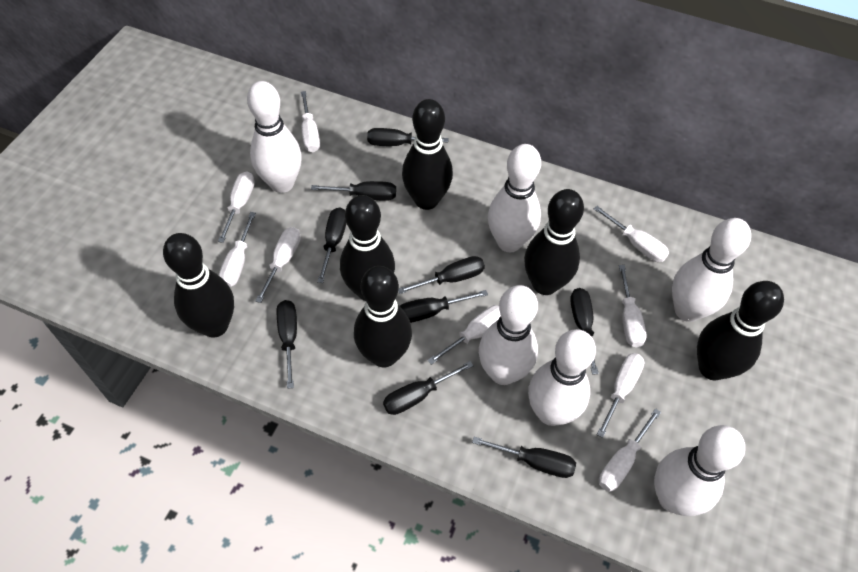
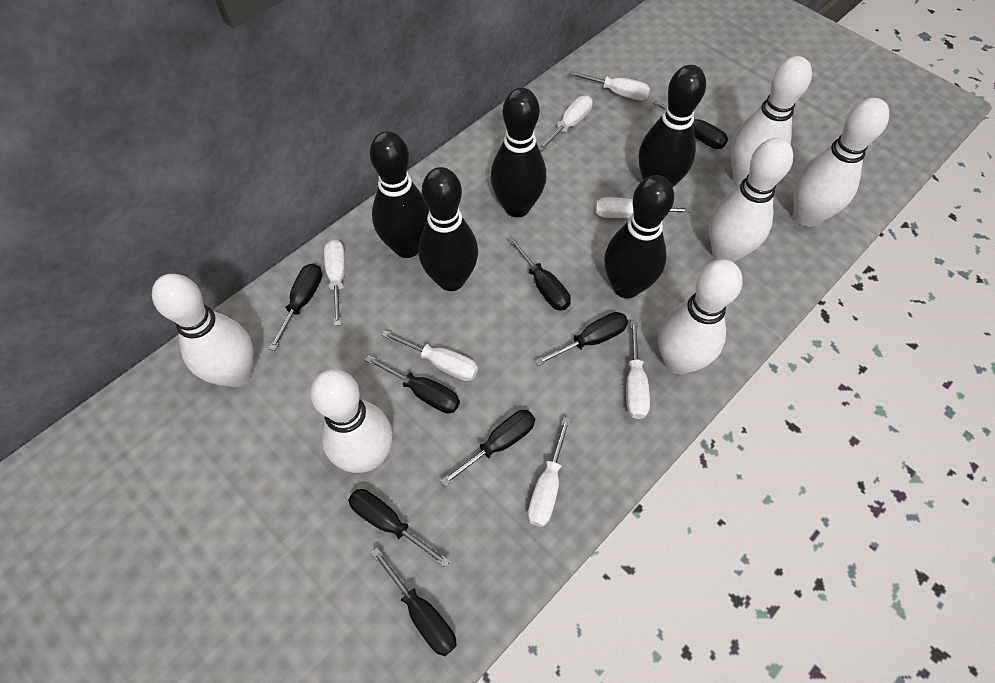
black bowling pin: [163,233,234,337] [340,195,395,301] [354,266,412,367] [402,99,453,210] [524,189,584,295] [697,281,784,380] = 6 -> [370,131,429,258] [418,167,478,291] [490,88,546,217] [604,175,674,299] [639,65,706,187] = 5
black screwdriver: [277,300,297,389] [311,181,396,201] [317,207,347,283] [367,128,449,146] [383,361,474,415] [398,256,485,294] [400,290,488,323] [472,437,576,478] [570,288,599,375] = 9 -> [269,263,322,351] [348,489,450,567] [365,355,460,413] [371,548,457,656] [441,410,535,486] [508,236,571,311] [535,312,628,366] [653,100,728,149] = 8
white screwdriver: [218,172,255,243] [219,212,256,287] [255,227,301,303] [301,91,320,152] [427,305,501,365] [594,206,669,262] [597,353,644,438] [599,408,661,492] [619,265,646,348] = 9 -> [324,239,345,326] [381,330,478,381] [528,417,571,527] [538,96,593,151] [569,71,650,101] [595,197,690,218] [626,321,650,419] = 7

